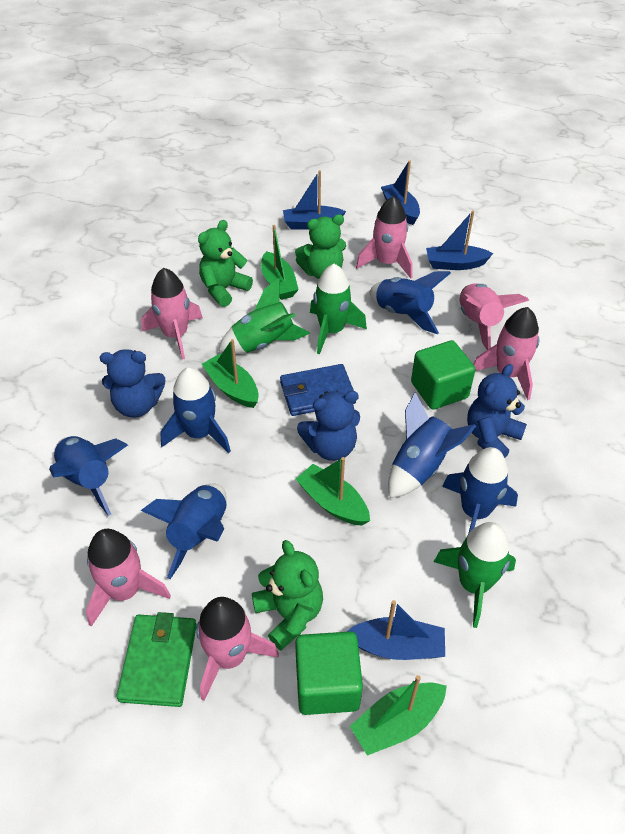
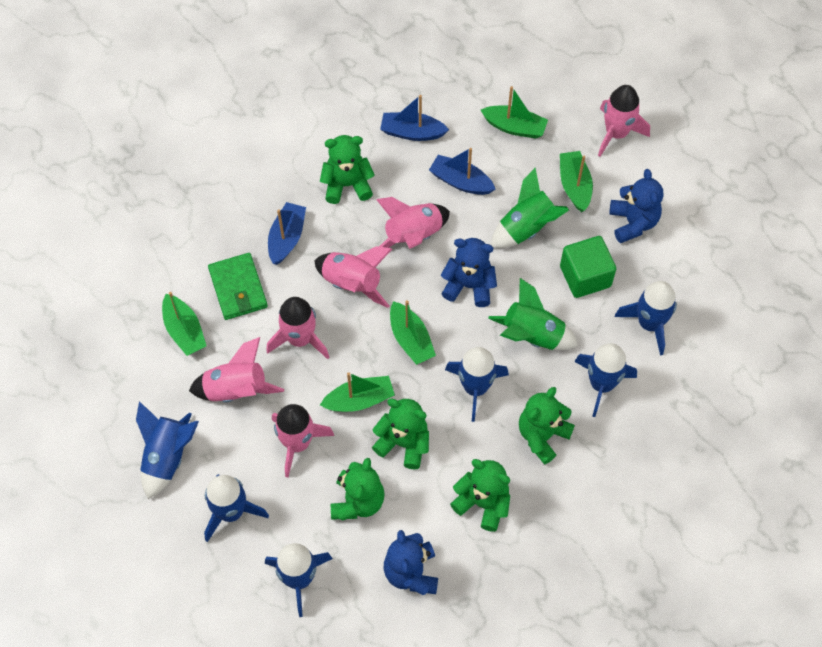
blue boat: [283,170,346,230] [347,600,445,660] [381,160,420,225] [426,210,493,270] = 4 -> [268,202,306,265] [380,95,449,141] [429,148,495,195] = 3
blue wallet: [280,364,356,416] = 1 -> none = 0
green boat: [202,339,259,408] [261,225,299,300] [296,457,370,526] [350,675,447,756] = 4 -> [162,292,206,356] [320,372,395,412] [390,300,436,365] [481,86,548,139] [560,151,593,212] = 5
green cube: [295,632,363,715] [411,340,476,410] = 2 -> [560,236,616,298] = 1
green rocket: [219,278,310,354] [310,264,367,354] [434,522,516,628] = 3 -> [488,278,578,350] [491,168,569,248] = 2
green teddy bear: [198,220,253,307] [252,540,323,650] [295,214,346,279] = 3 -> [320,135,375,204] [331,458,385,520] [372,398,429,469] [450,459,510,532] [519,387,575,465] = 5

